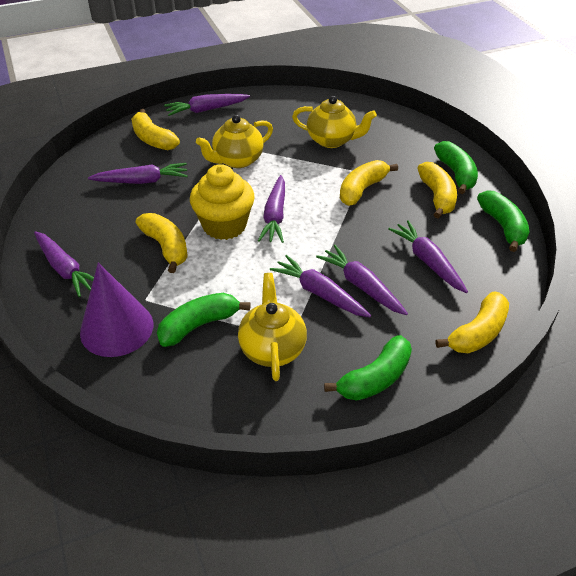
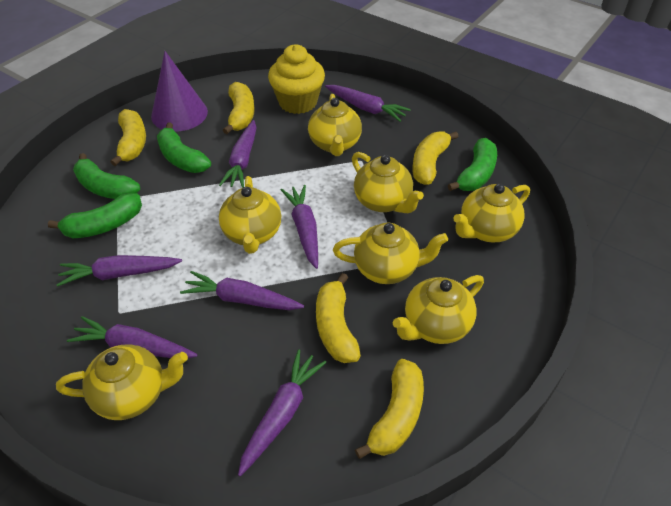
yellow teapot: [196,115,273,168] [238,273,307,381] [292,96,377,148] = 3 -> [56,344,188,420] [219,176,281,254] [308,94,362,156] [333,223,448,284] [352,152,424,213] [393,275,484,344] [453,183,530,242] = 7

